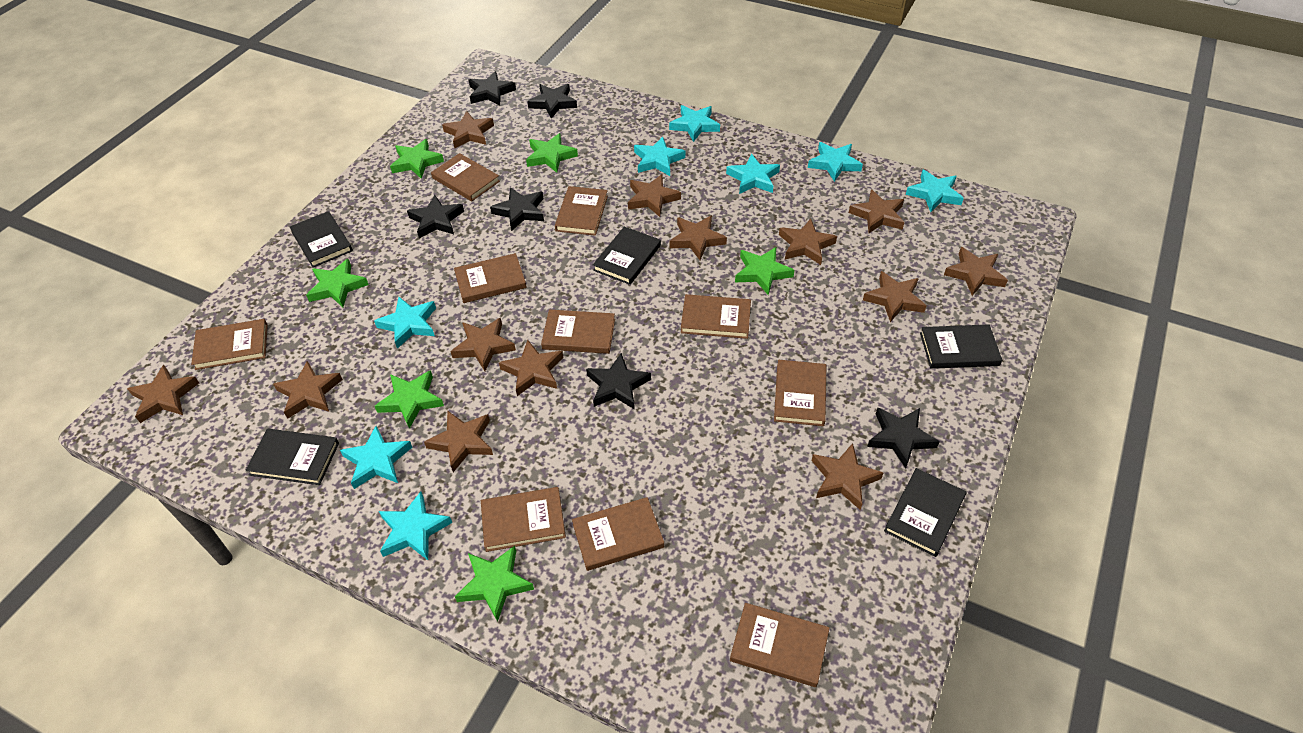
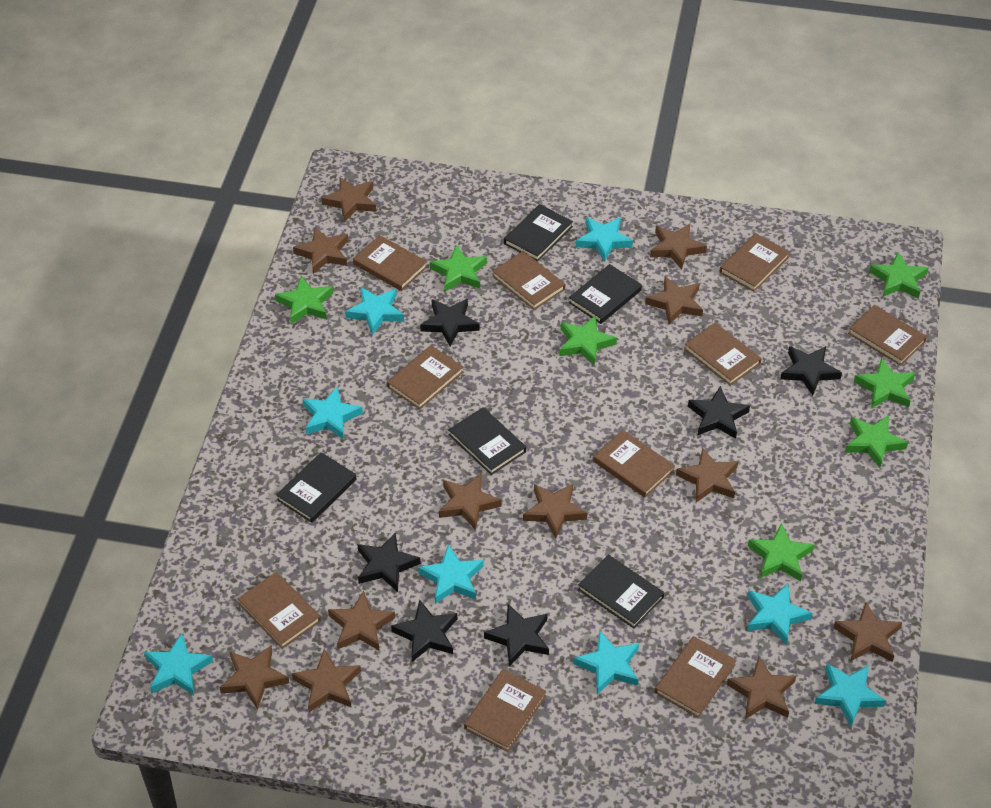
brown star: [127,365,199,423] [273,361,343,419] [424,411,493,472] [442,111,494,148] [450,318,516,371] [499,340,563,396] [628,174,681,217] [669,215,727,260] [779,219,837,265] [812,443,883,510] [849,190,904,233] [863,271,926,322] [944,247,1008,296] = 13 -> [219,646,289,710] [292,649,361,712] [293,227,348,274] [322,177,376,222] [328,590,395,651] [439,474,502,530] [523,484,587,538] [645,276,703,325] [650,224,707,270] [676,447,738,503] [727,657,796,719] [833,602,902,662] = 12
green star: [306,259,369,307] [375,370,444,429] [390,139,444,179] [455,546,534,622] [526,133,578,173] [735,247,794,295] = 6 -> [275,276,333,324] [430,245,487,292] [560,315,617,366] [748,523,814,581] [845,415,908,468] [854,358,915,409] [869,252,928,299] = 7

